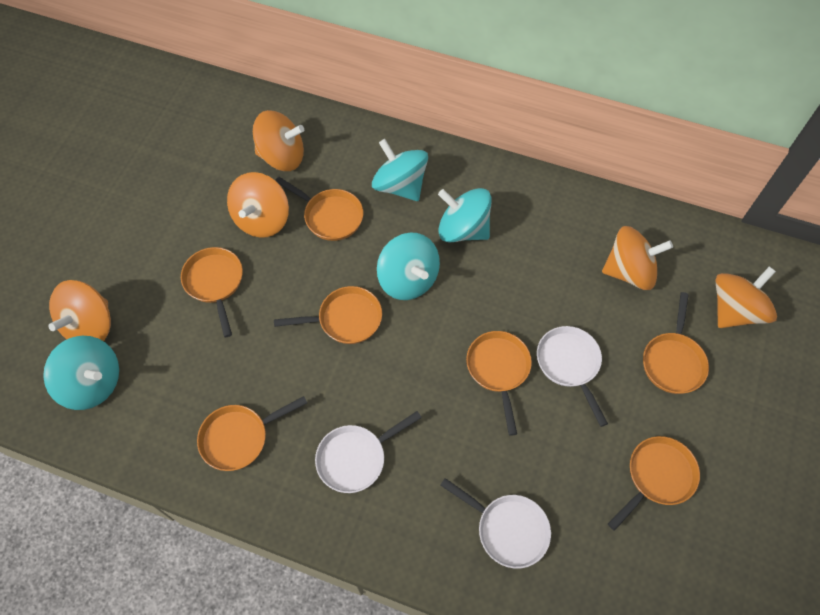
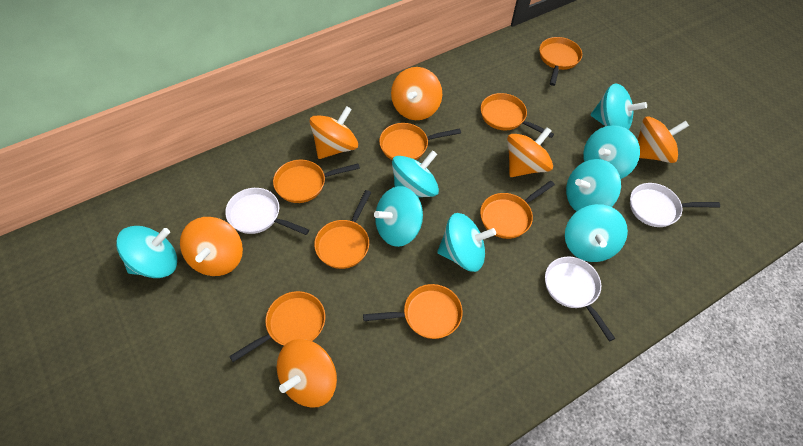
orange pan: [181,247,243,337] [197,396,307,471] [274,286,382,344] [275,177,363,241] [466,331,532,436] [608,436,700,531] [643,292,709,394] = 7 -> [229,291,325,362] [273,160,360,203] [314,190,371,269] [363,284,463,339] [379,123,461,160] [480,181,555,239] [481,93,554,138] [539,37,582,86] = 8
orange spinning top: [48,280,111,341] [227,172,289,238] [253,110,304,171] [602,226,673,290] [716,267,777,328] = 5 -> [180,217,243,276] [277,339,337,408] [309,106,358,159] [391,67,442,120] [507,127,553,177] [637,116,689,163] = 6
turquoise spinning top: [43,336,119,410] [372,139,428,201] [377,233,440,300] [438,188,492,242] = 4 -> [116,226,177,278] [374,186,423,247] [392,150,439,197] [437,213,496,272] [565,204,628,262] [566,159,621,211] [583,125,640,179] [591,83,647,130] = 8

